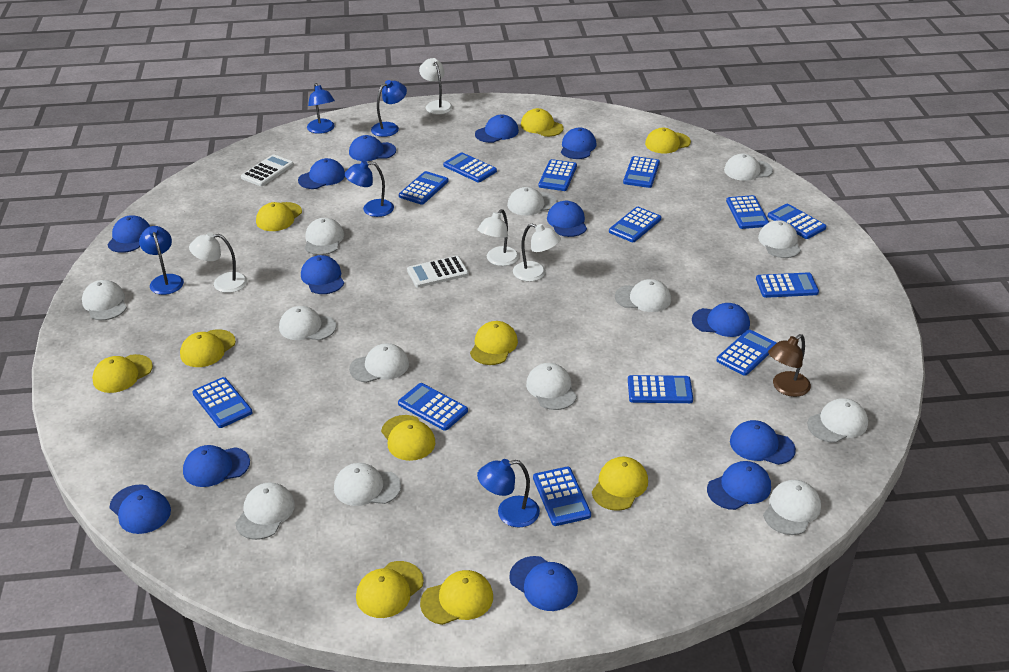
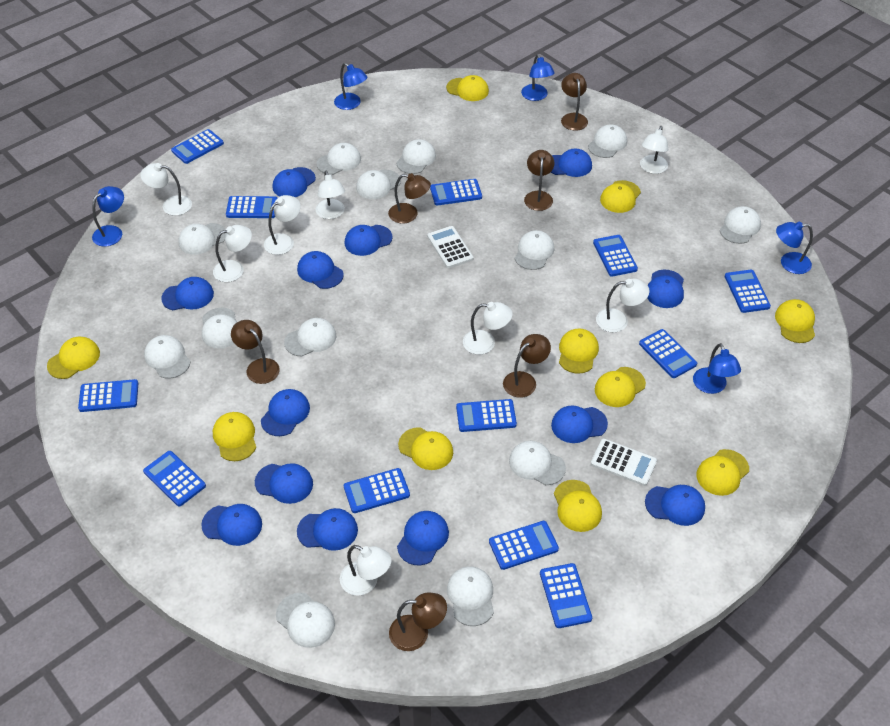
blue calculator: [193,377,253,428] [398,383,468,431] [399,171,449,205] [443,152,497,182] [533,467,591,526] [538,159,577,191] [609,207,661,242] [623,156,660,188] [628,375,693,403] [716,330,776,376] [726,195,769,229] [756,272,819,298] [767,204,826,239] = 13 -> [78,379,138,412] [143,451,206,507] [171,129,224,164] [226,196,277,218] [344,468,410,513] [430,179,482,206] [456,399,517,432] [489,521,559,570] [540,563,592,628] [593,235,638,277] [639,329,697,378] [725,270,771,313] = 12
brown lamp: [768,334,811,397] = 1 -> [231,320,280,384] [388,173,431,224] [389,592,447,651] [503,334,551,398] [524,150,554,211] [561,73,588,131] = 6
white lamp: [189,232,247,293] [419,58,452,114] [477,209,519,266] [513,224,561,282] = 4 -> [140,163,192,216] [213,225,252,282] [264,195,301,255] [315,171,345,219] [340,545,391,596] [463,302,513,355] [596,279,649,332] [640,126,668,174] = 8

